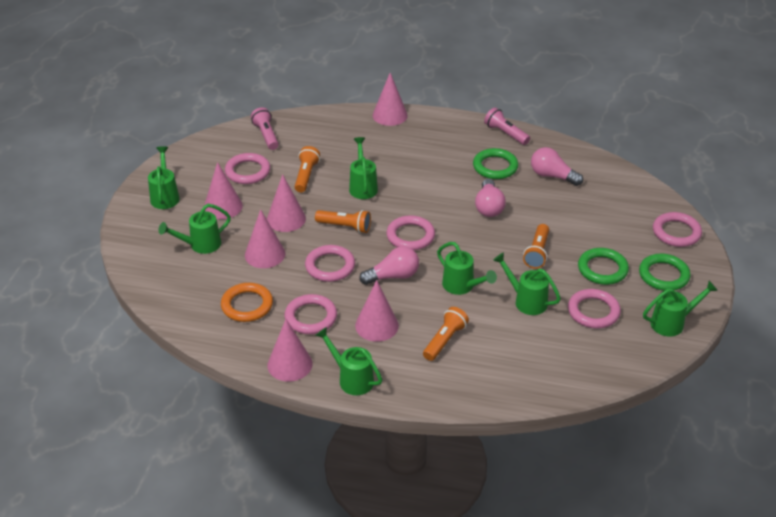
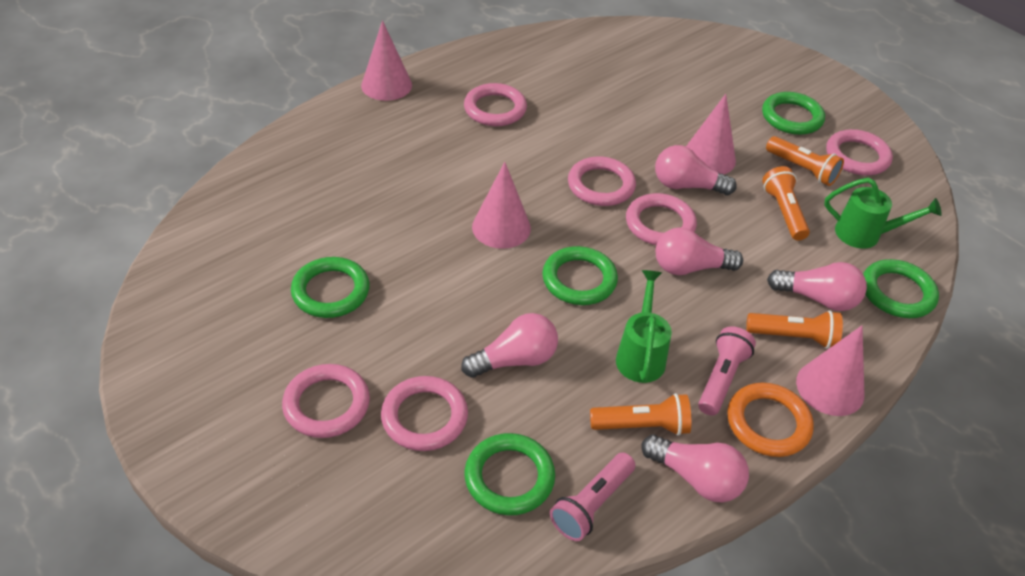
green ring: [473,148,518,179] [578,248,629,285] [639,254,691,291] = 3 -> [291,257,370,318] [464,433,555,515] [542,246,618,305] [762,92,825,135] [863,259,939,318] = 5
green watering can: [148,146,180,209] [158,204,231,254] [315,327,382,395] [349,137,378,199] [437,242,497,295] [493,253,561,315] [643,281,718,336] = 7 -> [616,270,672,383] [824,178,942,248] = 2
pink cone: [204,162,243,219] [245,209,286,268] [267,174,306,232] [267,319,312,382] [355,280,399,342] [373,73,408,126] = 6 -> [361,20,412,101] [472,162,531,249] [686,94,736,174] [796,326,864,416] = 4
pink light bulb: [359,246,419,285] [475,179,506,217] [531,147,583,186] = 3 -> [461,313,558,378] [641,435,749,502] [655,145,737,195] [656,227,743,275] [767,262,867,311] = 5

